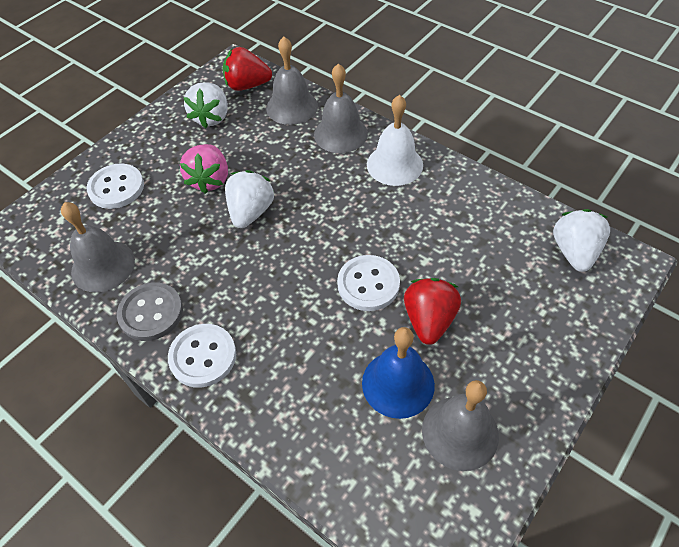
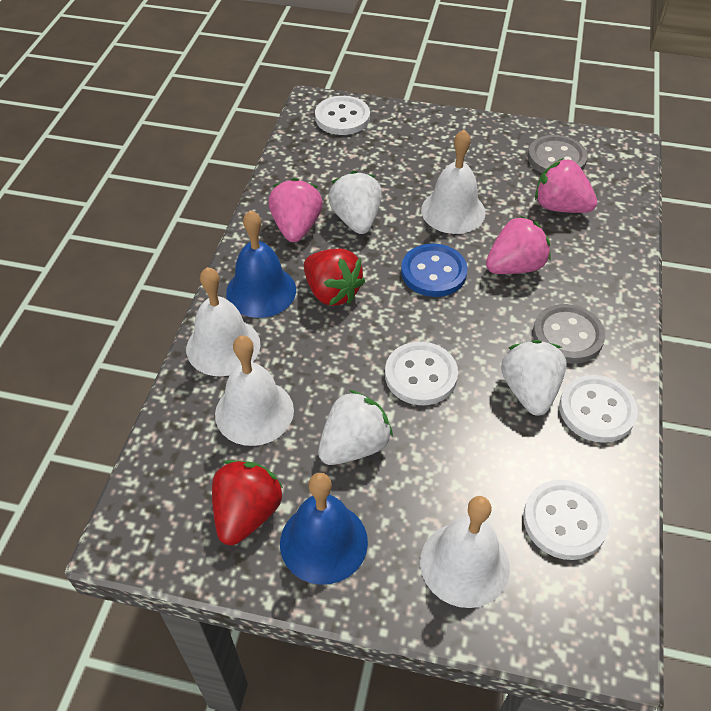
blue bell: [362,327,435,419] = 1 -> [226,210,296,318] [280,473,368,585] = 2
blue button: none = 0 -> [401,244,468,297] = 1
grey bell: [61,202,135,292] [266,37,318,125] [314,63,368,153] [422,380,499,471] = 4 -> none = 0
grey button: [117,282,183,341] = 1 -> [528,135,588,173] [533,304,605,364] = 2
pink strawberry: [180,144,228,194] = 1 -> [268,178,323,242] [486,216,551,274] [535,158,597,213] = 3
white bell: [367,95,423,186] = 1 -> [186,267,260,376] [215,335,294,446] [420,496,510,608] [421,130,486,234] = 4
white button: [87,163,144,209] [168,324,236,388] [337,255,400,311] = 3 -> [315,96,370,135] [385,342,458,405] [523,480,609,560] [559,375,638,443] = 4

